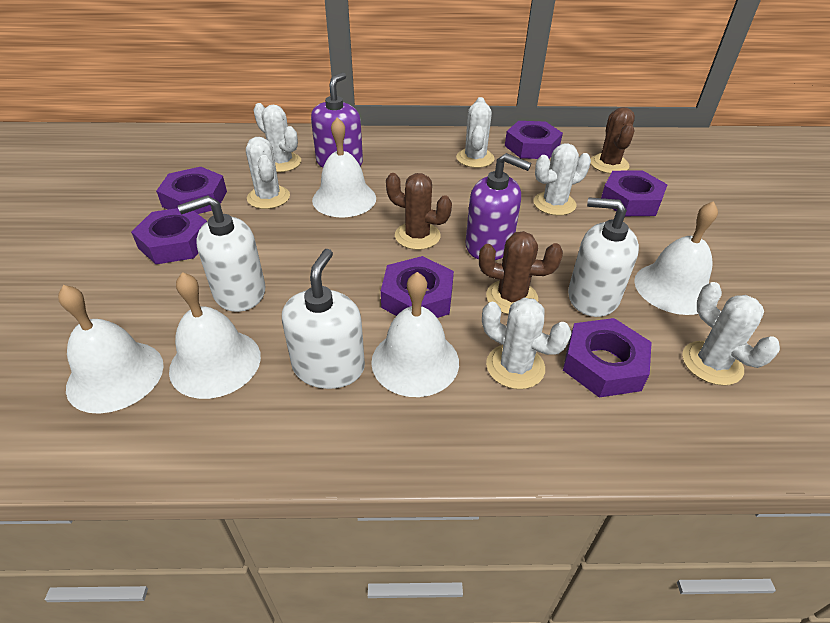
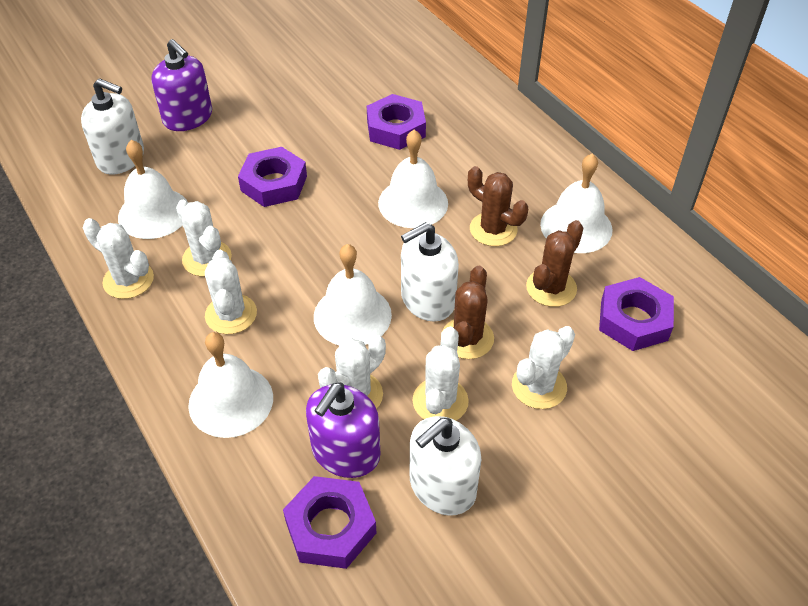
purple nut: [131,208,207,264] [156,167,227,214] [381,256,454,318] [505,121,563,159] [563,318,652,398] [601,170,668,216] = 6 -> [238,147,307,207] [283,476,376,569] [367,94,426,150] [599,277,674,351] = 4

